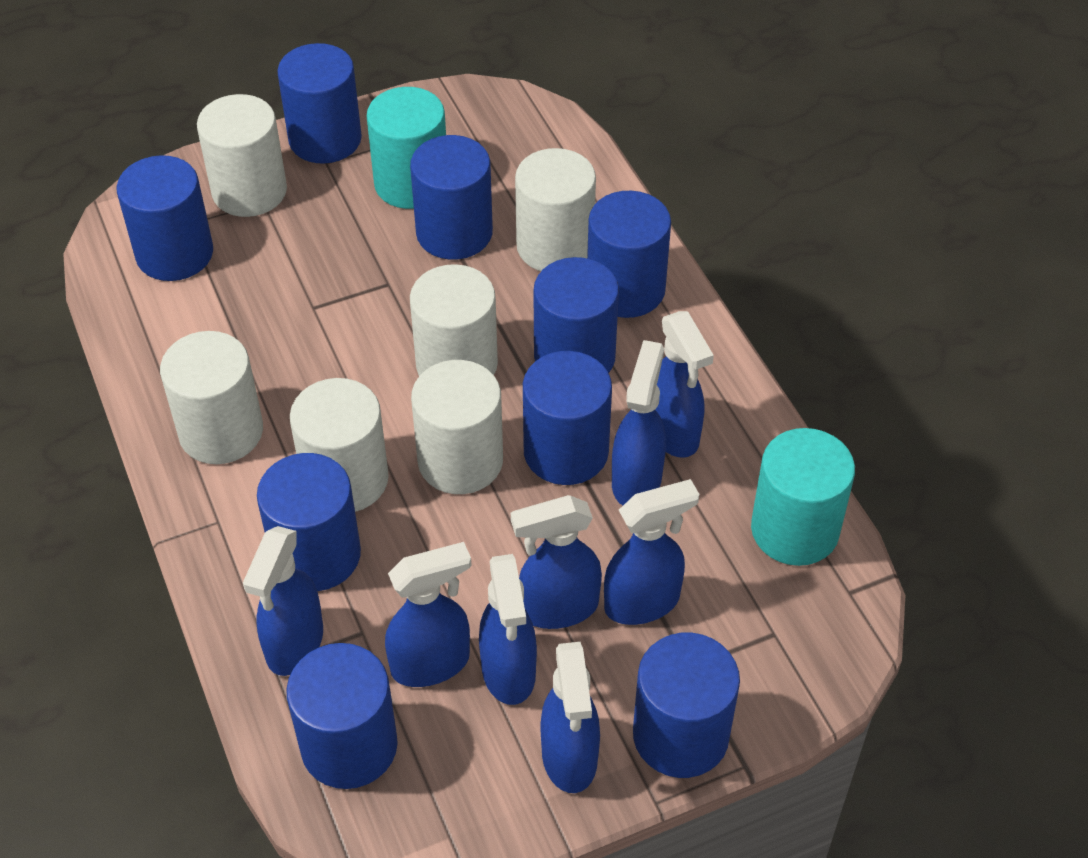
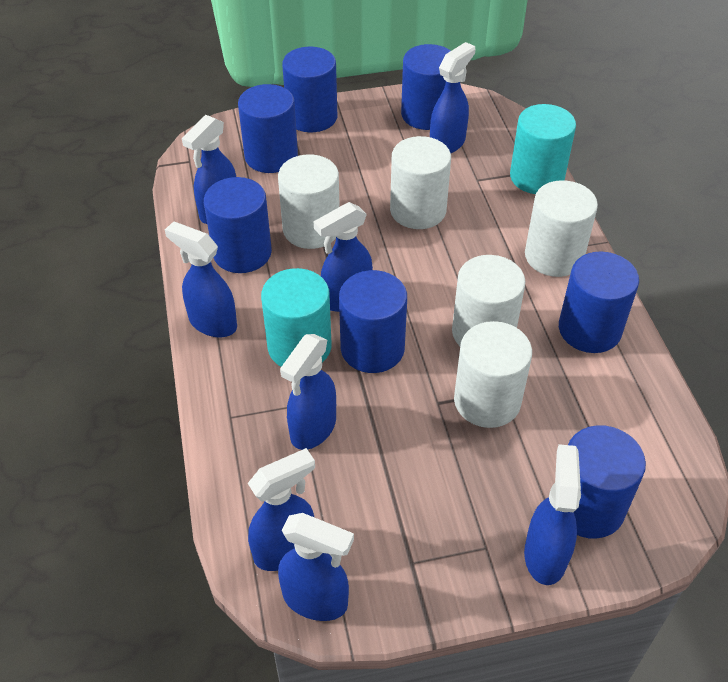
blue cylinder: [117,155,213,281] [257,453,361,591] [277,43,362,164] [286,643,398,789] [410,135,493,260] [523,351,612,485] [533,257,619,373] [587,191,671,318] [633,633,740,778] = 9 -> [204,177,272,273] [238,84,298,173] [282,47,337,132] [339,270,407,373] [401,44,451,130] [559,252,639,353] [568,425,646,539] = 7
white cylinder: [160,331,263,464] [197,94,287,217] [290,378,389,512] [410,264,498,376] [411,360,503,494] [515,148,596,271] = 6 -> [278,154,340,249] [390,136,451,229] [452,255,525,346] [454,321,532,428] [525,180,598,277] = 5

